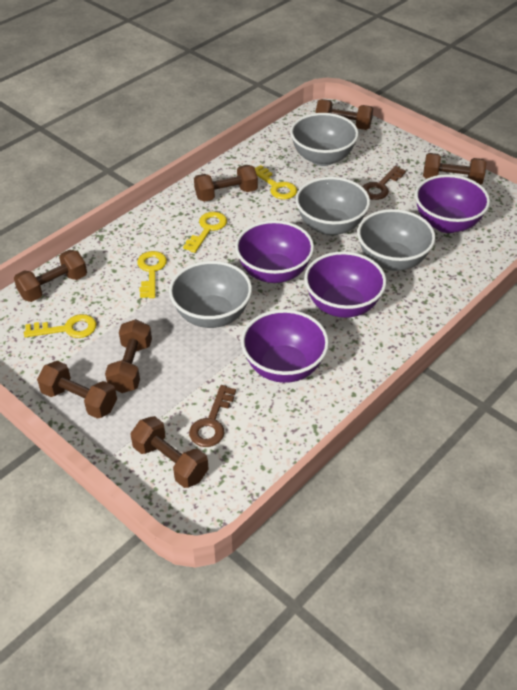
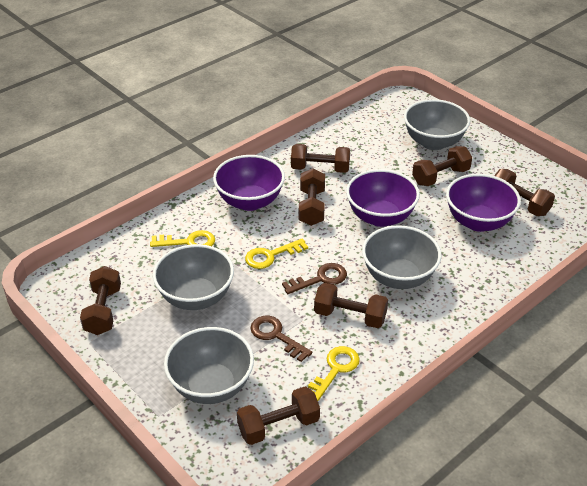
purple bowl: [235,220,314,283] [241,310,329,383] [304,251,387,318] [415,174,490,233] = 4 -> [213,155,285,211] [346,169,420,227] [446,174,521,232] = 3
yellow key: [24,314,97,338] [137,251,167,298] [183,212,227,253] [255,165,297,199] = 4 -> [150,230,215,247] [245,238,308,269] [308,346,360,401] = 3

